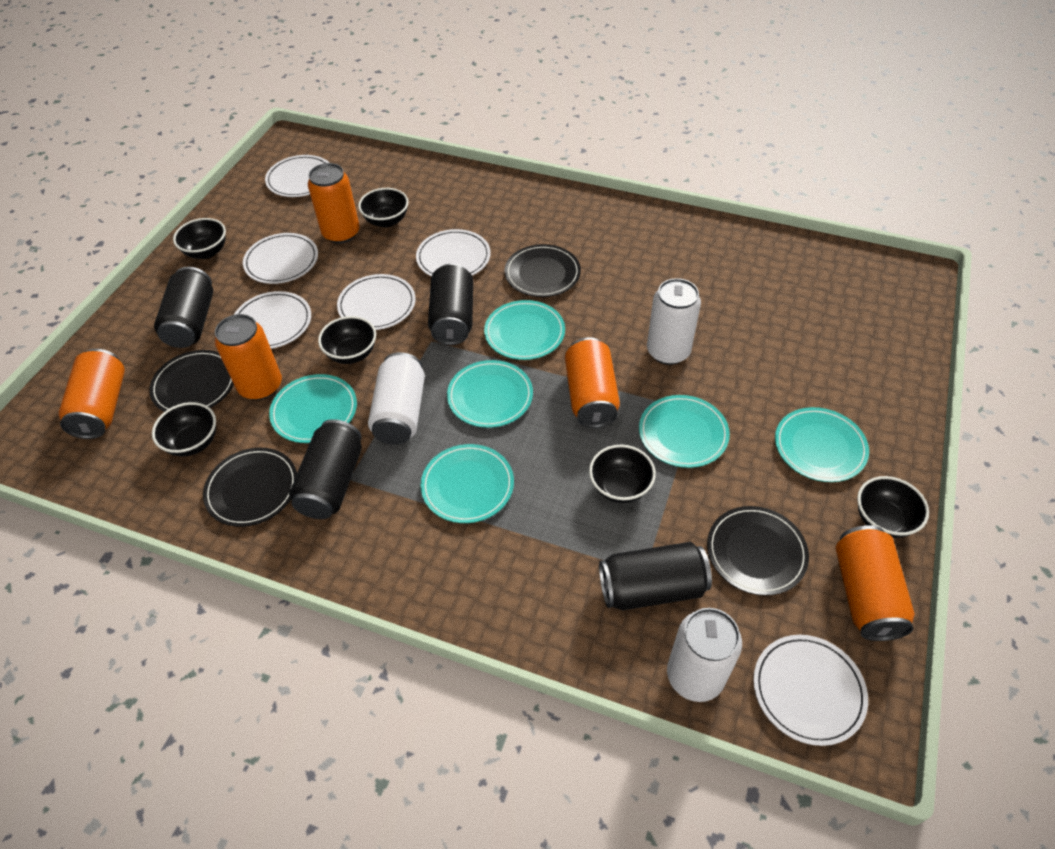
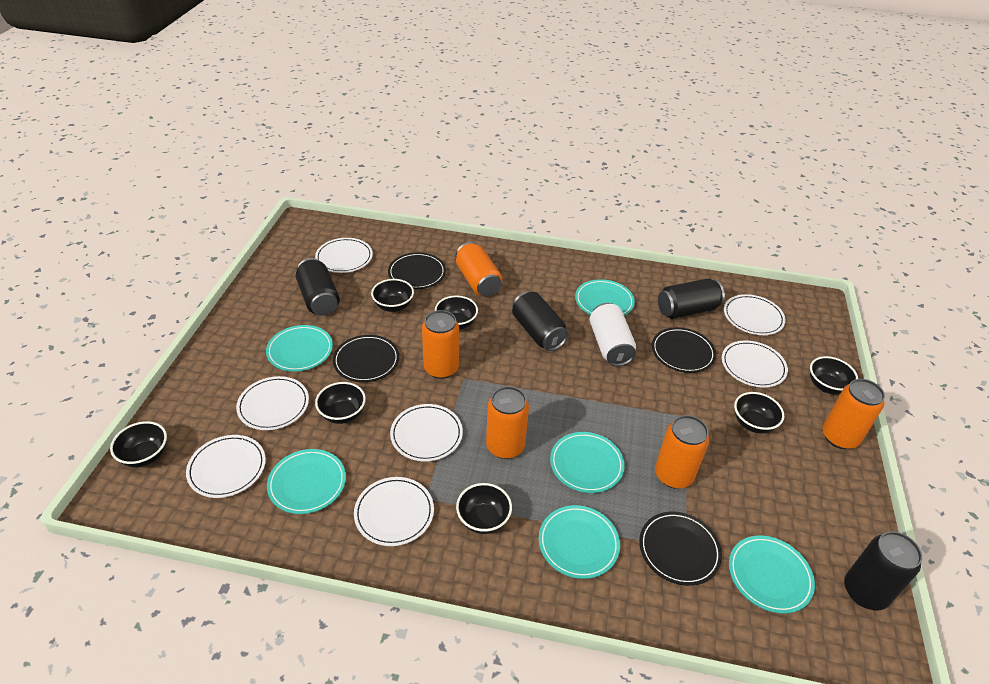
black bowl: [152,402,216,457] [173,218,226,259] [318,316,376,364] [358,188,409,228] [589,445,656,503] [857,476,929,538] = 6 -> [110,421,167,467] [315,382,366,424] [371,279,414,312] [435,295,478,330] [456,483,512,534] [734,392,784,433] [810,356,858,395] = 7
white can: [368,352,425,445] [647,278,701,365] [667,608,742,702] = 3 -> [590,303,636,366] = 1
white plate: [234,291,311,349] [243,233,318,284] [265,155,329,197] [337,274,416,330] [416,229,491,276] [753,635,868,746] = 6 -> [186,435,266,498] [236,376,309,430] [315,238,373,273] [354,477,434,546] [390,404,463,461] [722,341,788,388] [724,294,786,335] = 7

